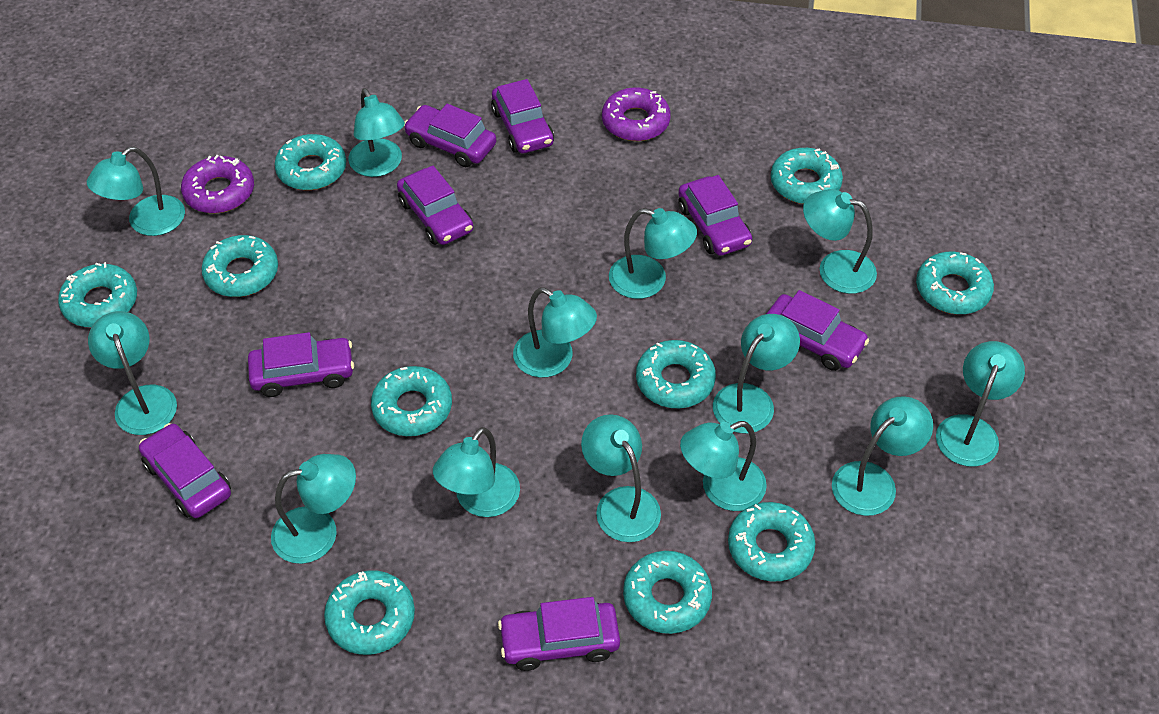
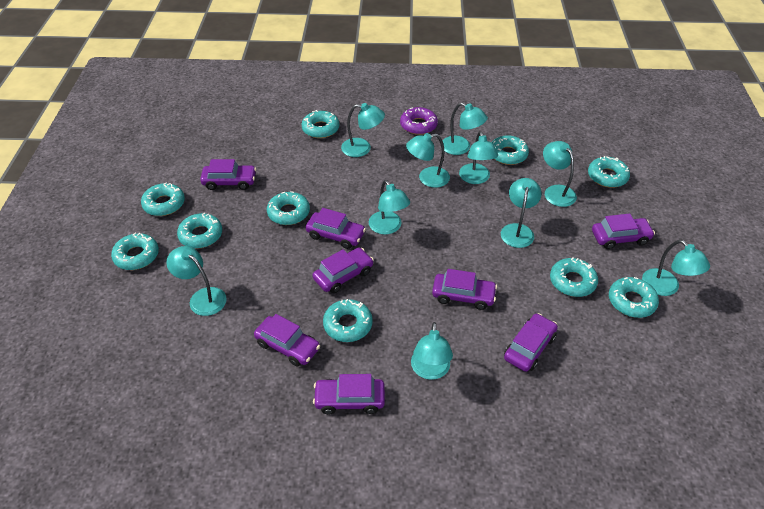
purple donut: [181,155,254,213] [602,87,671,141] = 2 -> [400,107,438,135] = 1
turquoise lamp: [87,147,185,236] [88,311,177,435] [271,454,356,564] [348,88,405,177] [433,427,520,517] [513,287,597,378] [581,414,661,542] [609,208,697,299] [680,421,767,511] [713,314,800,433] [803,189,877,294] [832,396,933,516] [936,341,1025,467] = 13 -> [167,246,227,316] [341,103,385,157] [369,180,410,235] [406,133,450,188] [411,322,453,380] [442,103,488,155] [459,131,498,184] [501,178,542,248] [543,141,577,207] [642,240,710,296] = 10

